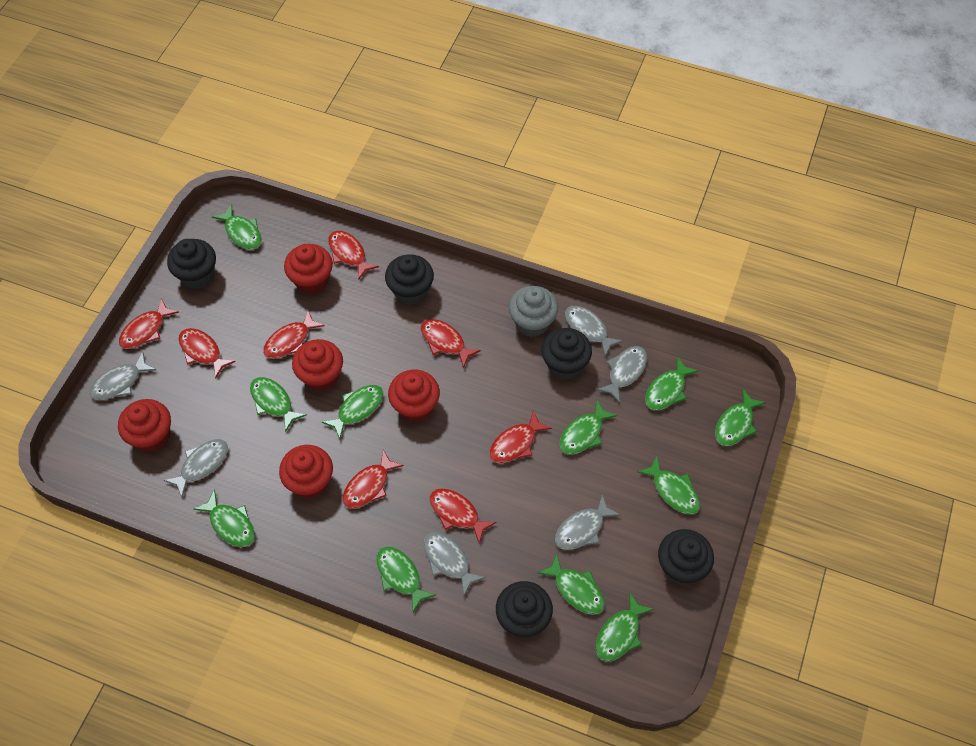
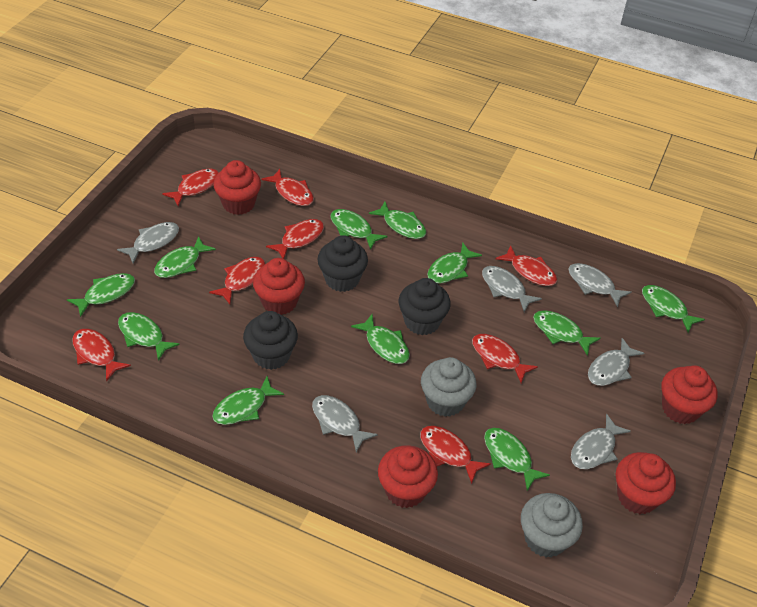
black cupcake: [167,239,216,289] [385,254,434,305] [496,581,553,637] [541,328,592,380] [658,529,714,584] = 5 -> [243,311,298,370] [317,235,368,292] [399,278,451,335] = 3
grey cupcake: [509,286,558,337] = 1 -> [421,357,476,417] [521,493,583,558] = 2

